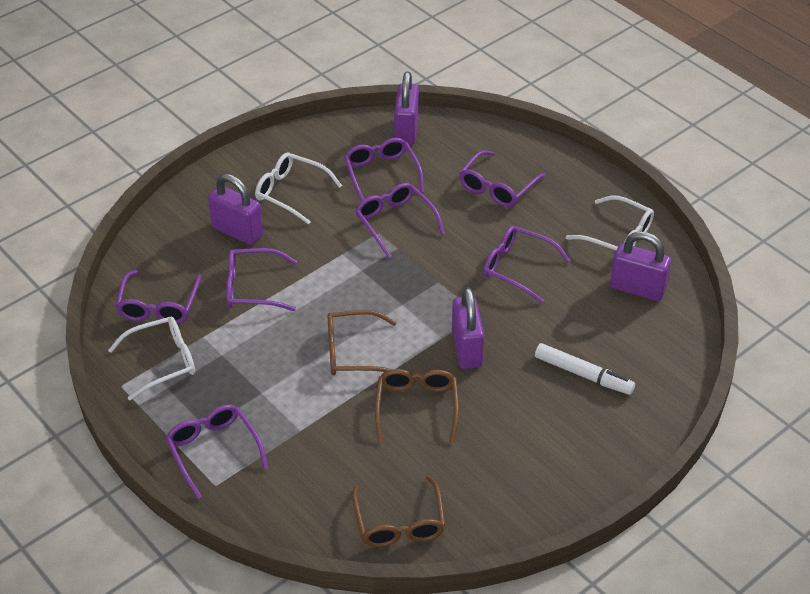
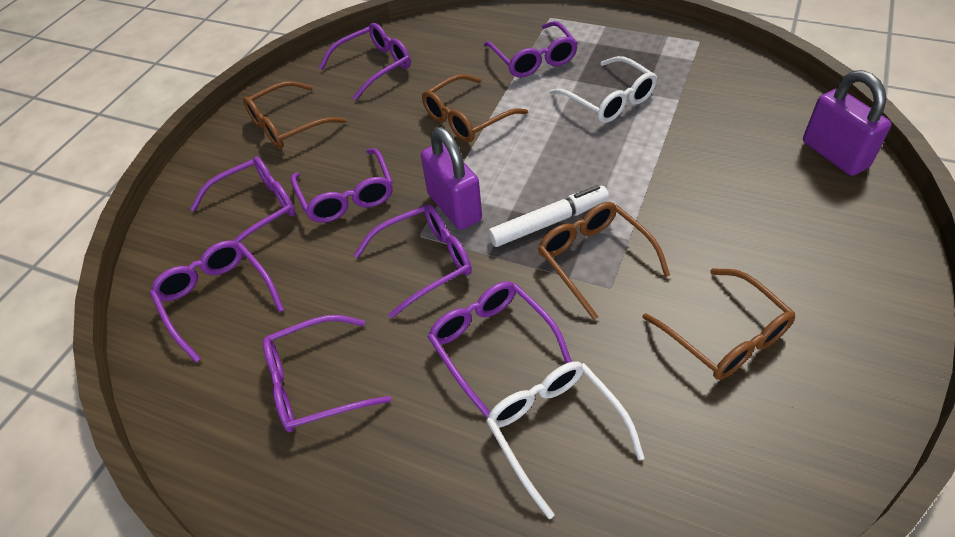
brown glasses: [328,310,397,375] [352,476,445,547] [375,369,459,444] = 3 -> [243,81,347,149] [422,74,528,143] [538,202,670,320] [642,268,796,380] = 4
purple glasses: [115,270,201,324] [165,404,268,499] [226,248,297,311] [344,138,424,202] [355,183,445,259] [459,150,545,207] [483,226,571,303] = 7 -> [150,240,284,362] [190,157,295,243] [263,315,391,432] [291,148,393,223] [319,23,411,100] [354,204,472,318] [428,281,572,418] [484,21,578,78] = 8
purple padlock: [208,174,263,245] [394,72,419,145] [452,287,484,369] [610,231,671,301] = 4 -> [421,127,482,230] [803,70,891,176] = 2
white glasses: [108,317,195,401] [255,153,342,225] [566,196,654,250] = 3 -> [486,362,645,519] [549,56,657,123] = 2

